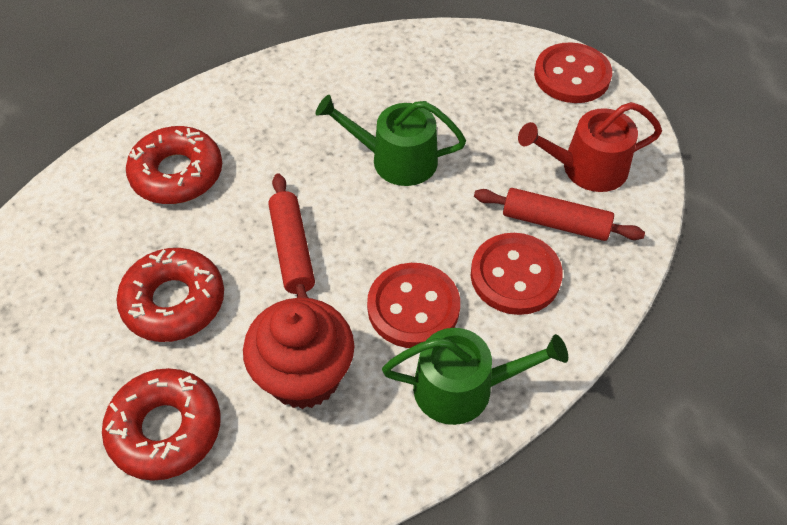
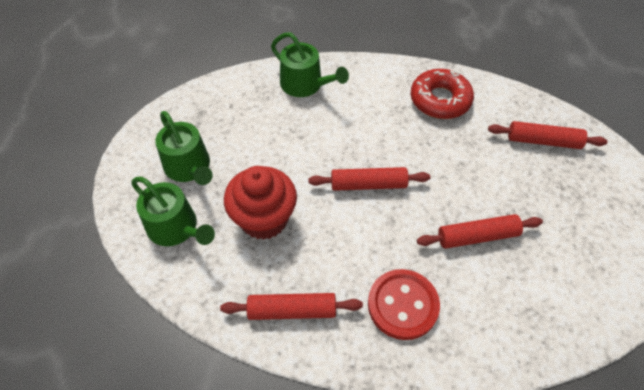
green watering can: [316,95,466,186] [382,328,568,425] = 2 -> [131,177,215,246] [155,111,213,185] [271,32,349,97] = 3
red button: [367,263,460,348] [471,233,563,315] [534,42,612,103] = 3 -> [368,269,440,340] = 1
red donut: [102,368,221,481] [116,248,224,342] [126,126,222,204] = 3 -> [411,69,474,119] = 1
red rolling pin: [268,173,315,298] [474,188,645,241] = 2 -> [220,293,363,320] [308,167,431,191] [417,214,543,249] [488,121,608,149] = 4
red watering can: [518,102,662,192] = 1 -> none = 0

